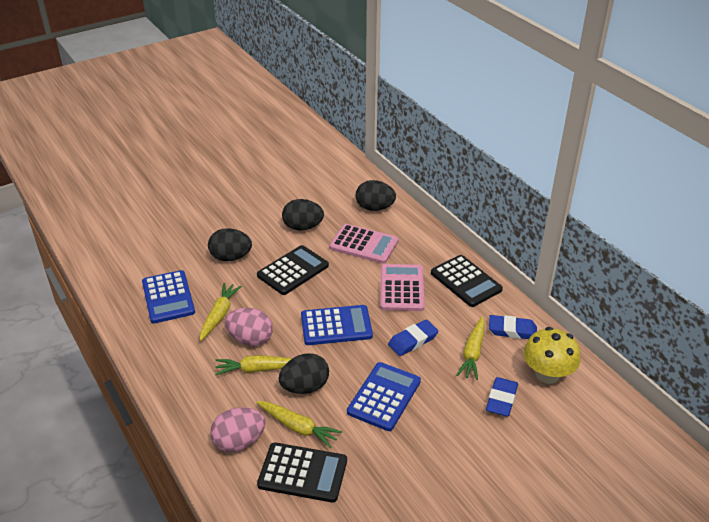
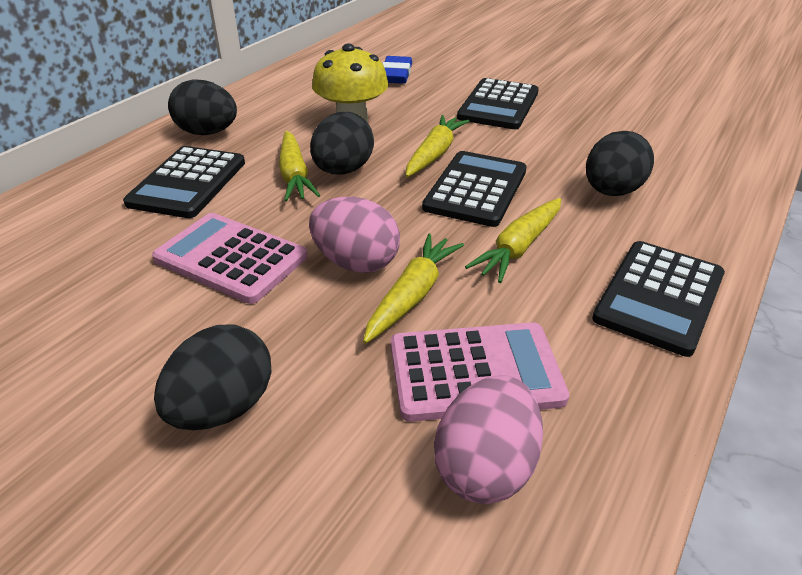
black calculator: [257,245,329,295] [257,442,347,503] [431,255,503,307] = 3 -> [123,146,245,218] [422,151,527,227] [457,78,539,129] [592,241,725,357] = 4
blue calculator: [142,270,195,324] [301,305,373,345] [347,362,421,431] = 3 -> none = 0
blue eraser: [388,319,438,356] [486,377,518,417] [489,315,537,339] = 3 -> [383,56,412,84] = 1

